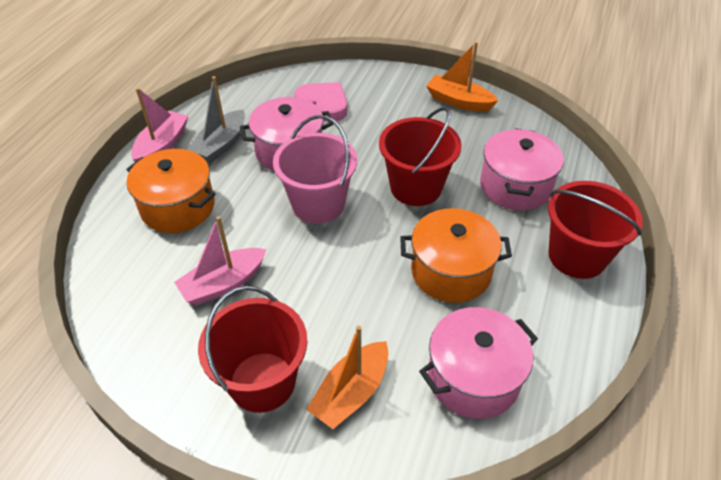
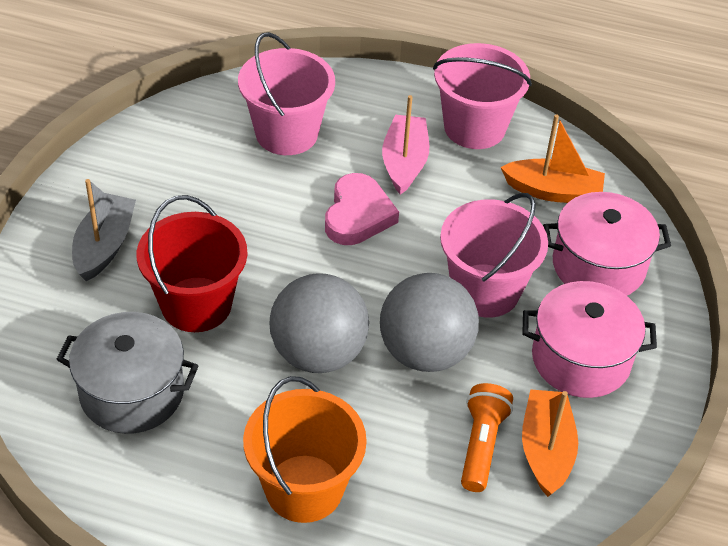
grey ball: none = 0 -> [270,273,369,373] [380,273,479,372] = 2
grey pot: none = 0 -> [56,312,199,434] = 1
orange bucket: none = 0 -> [243,376,367,523] = 1
orange flashlight: none = 0 -> [461,383,513,492] = 1
orange pot: [126,149,215,233] [400,208,512,303] = 2 -> none = 0
pink boat: [131,88,189,162] [174,216,266,305] = 2 -> [382,95,429,195] = 1
pink bucket: [273,115,357,224] = 1 -> [238,32,335,155] [433,43,532,149] [440,193,548,318] = 3
pink pot: [240,97,333,171] [419,307,538,419] [480,128,564,211] = 3 -> [522,281,657,398] [543,192,671,296] = 2
red bucket: [198,286,307,413] [379,107,461,206] [548,181,643,279] = 3 -> [137,195,247,332] = 1

